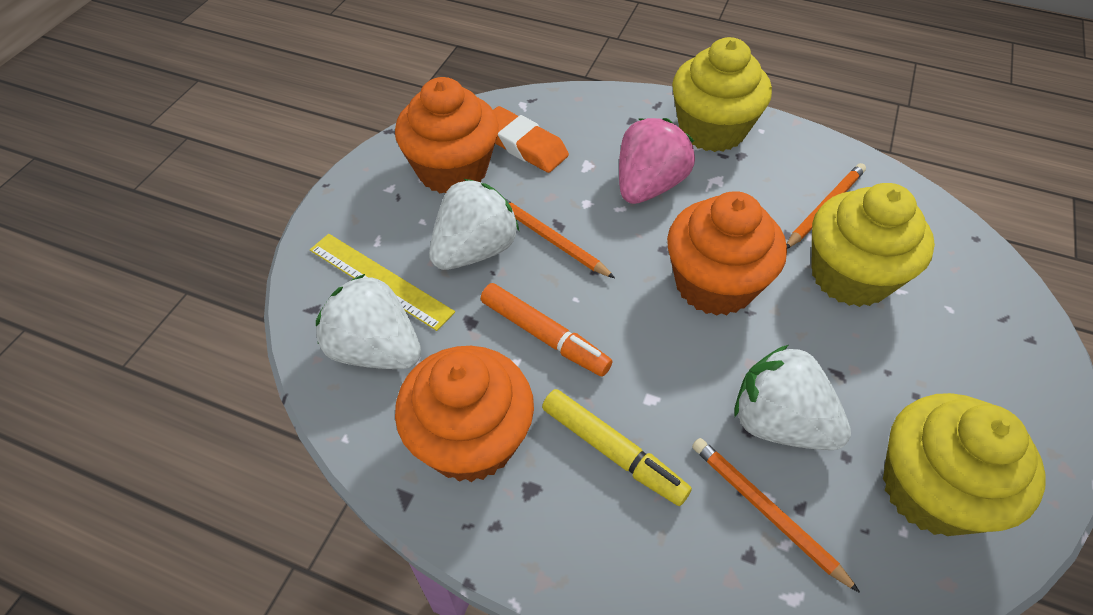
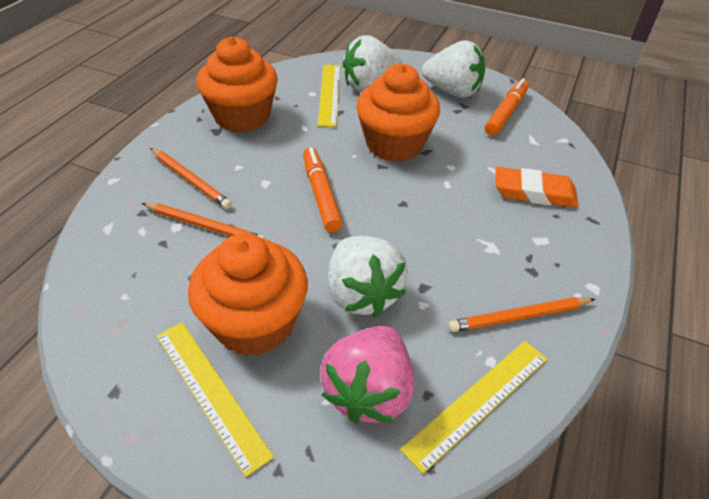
orange marker: [481,283,612,376] = 1 -> [303,148,343,232] [485,78,529,136] = 2
yellow cupcake: [672,37,772,152] [812,183,935,307] [883,393,1046,536] = 3 -> none = 0
yellow marker: [542,389,692,506] = 1 -> none = 0
yellow ruler: [310,234,455,331] = 1 -> [156,322,274,477] [318,65,340,127] [400,341,547,474] = 3

